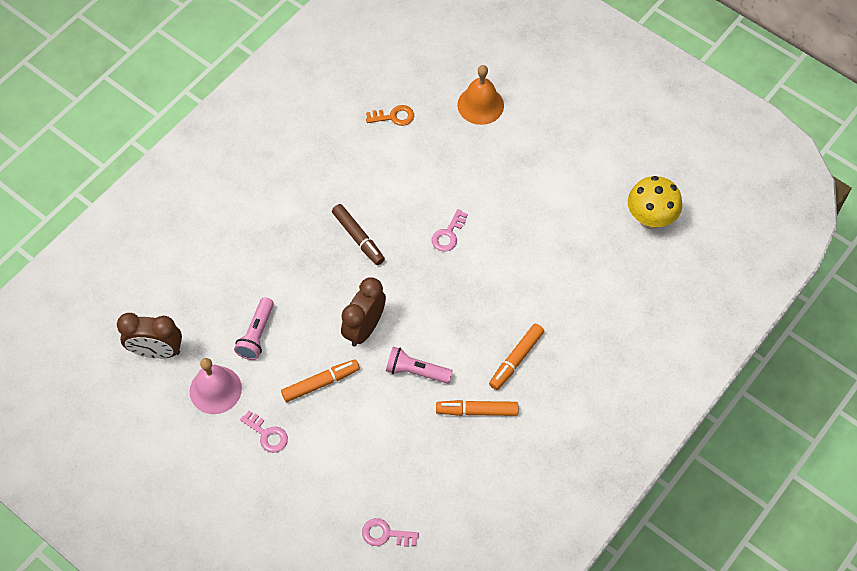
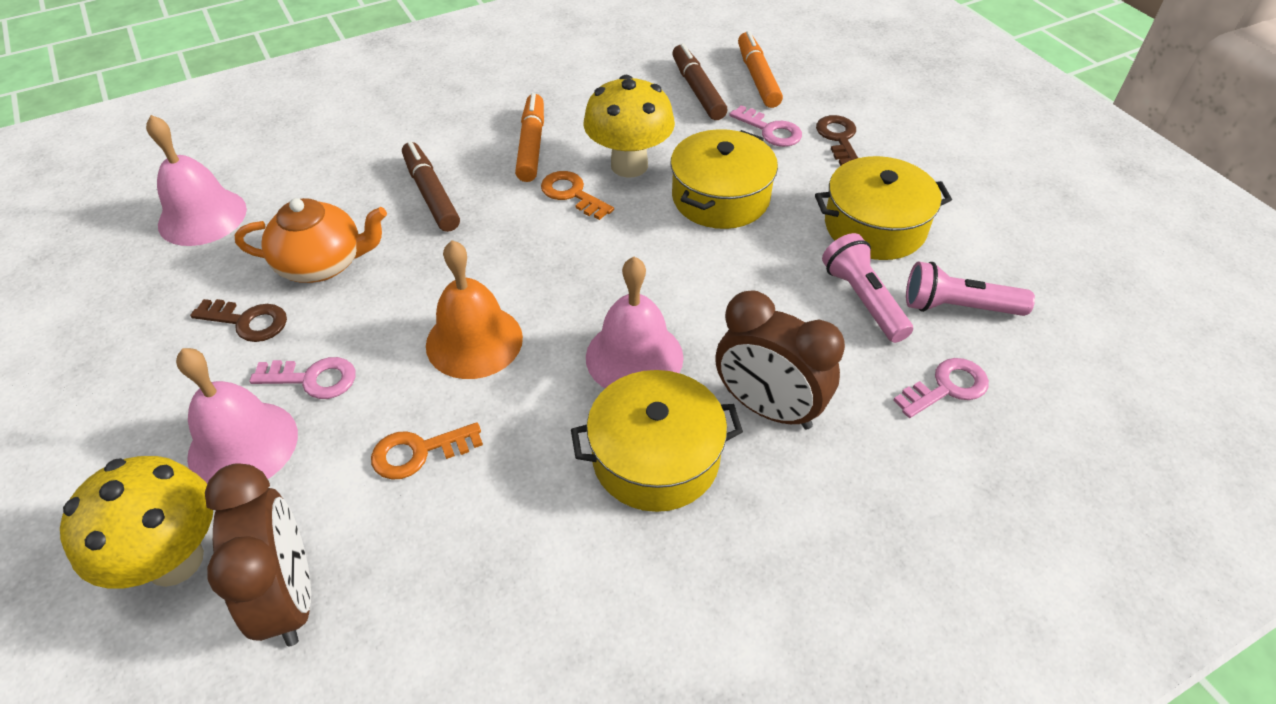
brown key: none = 0 -> [190,299,287,342] [816,115,858,166] = 2
brown marker: [332,204,385,265] = 1 -> [402,141,460,232] [672,43,728,120] = 2
orange key: [366,105,414,126] = 1 -> [371,422,483,480] [541,171,614,220] = 2
orange marker: [281,359,360,402] [436,400,519,416] [489,324,544,390] = 3 -> [515,93,544,182] [738,31,783,108] = 2
orange teapot: none = 0 -> [235,198,387,283] = 1
pink bell: [190,358,242,414] = 1 -> [146,115,247,246] [176,348,298,484] [586,257,684,388] = 3
yellow mushroom: [628,176,682,229] = 1 -> [60,456,213,589] [584,75,675,178] = 2
yellow pot: none = 0 -> [571,370,743,512] [670,129,778,229] [815,156,952,260] = 3

